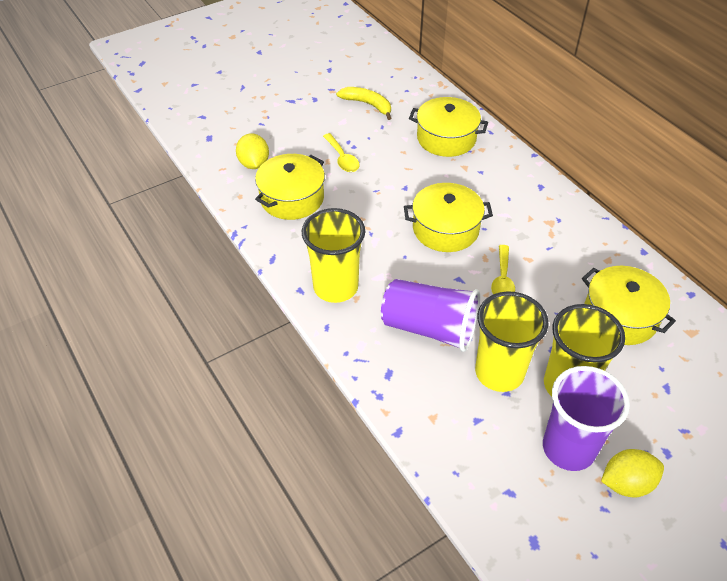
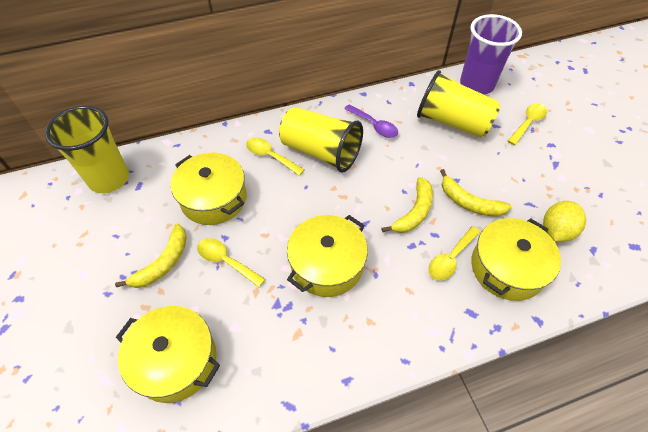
purple cup: [381,279,480,352] [543,366,630,471] = 2 -> [460,14,522,94] = 1
purple spoon: none = 0 -> [344,104,398,138] = 1
yellow banana: [336,87,391,120] = 1 -> [115,224,187,288] [382,177,433,233] [440,169,512,217] = 3
yellow lemon: [236,133,269,169] [601,449,664,497] = 2 -> [543,201,586,242] = 1
yellow spoon: [323,133,360,172] [491,245,515,294] = 2 -> [197,238,265,287] [246,138,304,176] [429,226,480,281] [508,103,547,145] = 4

